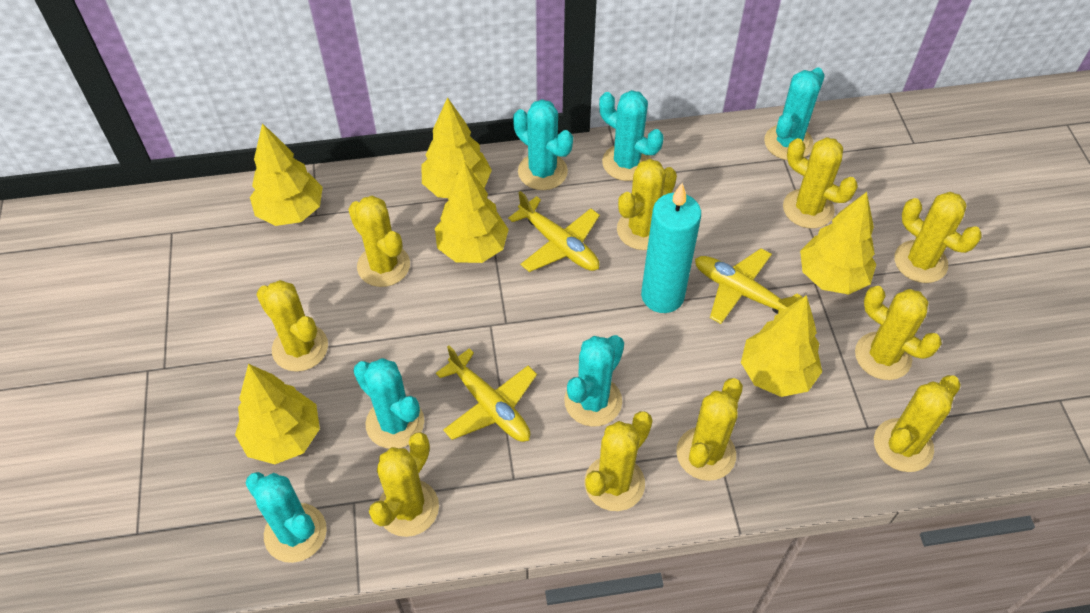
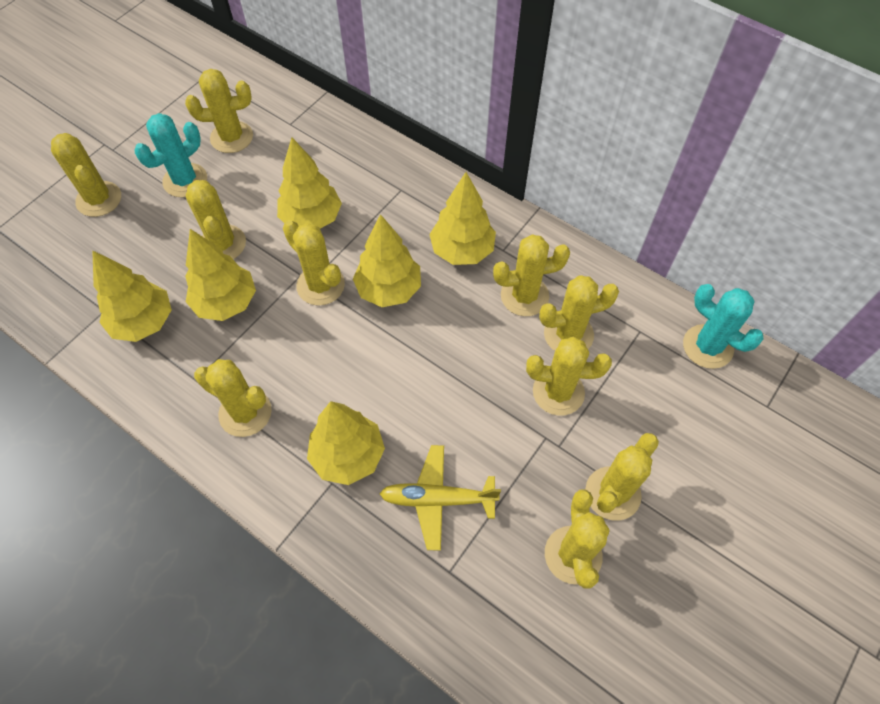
turquoise cactus: [246,472,327,563] [353,358,424,449] [513,99,573,190] [564,335,624,427] [599,90,664,181] [764,68,825,160] = 6 -> [135,113,207,197] [683,284,763,369] = 2
turquoise candle: [641,183,701,313] = 1 -> none = 0
yellow plane: [436,345,537,442] [508,191,600,272] [695,248,802,324] = 3 -> [380,445,501,551] = 1

